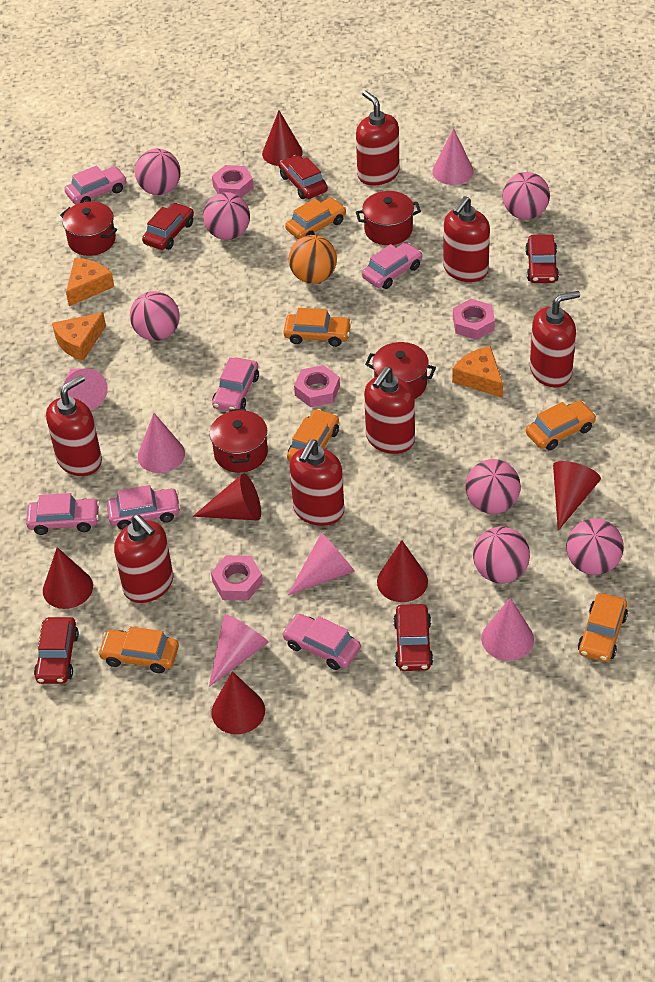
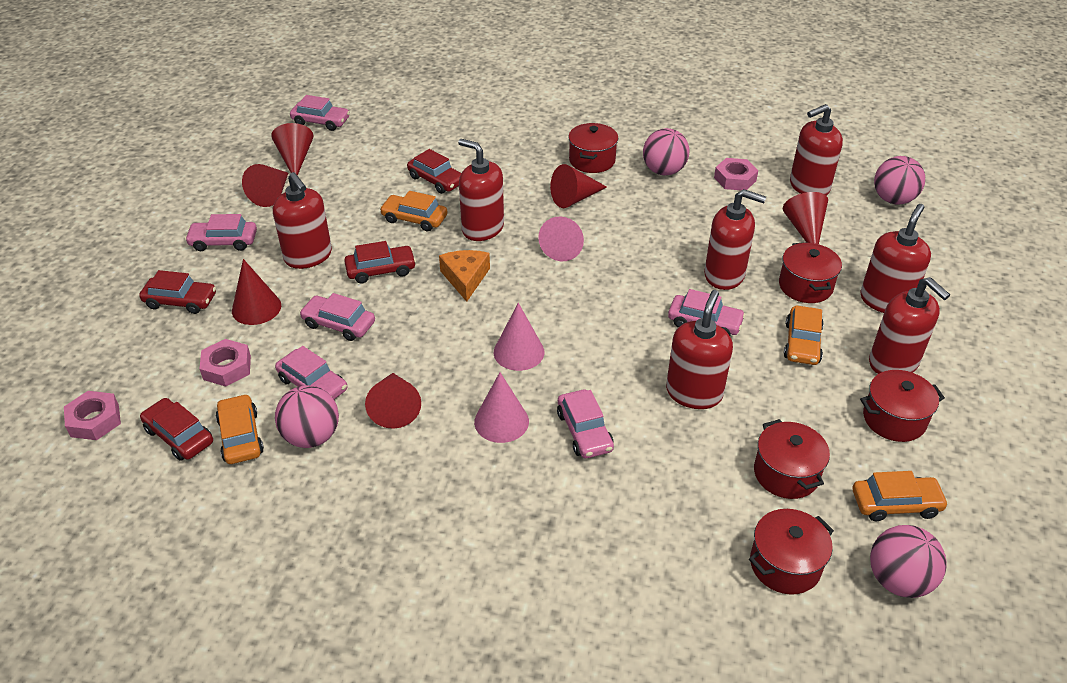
orange ball: [289,235,337,284] = 1 -> none = 0
orange car: [98,626,179,673] [283,308,352,347] [285,198,346,239] [287,409,339,461] [526,401,596,451] [578,593,628,662] = 6 -> [215,394,264,464] [380,191,447,231] [784,305,824,365] [853,471,949,521] = 4
orange cheese: [52,312,106,361] [66,258,114,306] [452,346,503,398] = 3 -> [439,250,490,302] = 1
pink ball: [130,291,180,341] [135,149,181,195] [203,192,250,240] [465,459,521,514] [473,527,530,583] [503,172,550,220] [566,518,624,575] = 7 -> [275,385,339,448] [643,128,690,175] [870,525,946,598] [874,156,925,205] = 4
pink cone: [63,369,108,411] [138,413,185,473] [209,614,269,687] [288,533,355,595] [432,128,474,185] [481,598,534,661] = 6 -> [474,372,529,443] [494,303,544,371] [538,217,584,261] = 3
pink nut: [211,555,263,601] [212,165,254,198] [294,365,340,407] [453,299,495,340] = 4 -> [64,391,121,440] [199,339,251,387] [714,158,758,191] = 3
red car: [34,617,79,684] [142,203,194,250] [279,155,328,199] [393,604,433,671] [525,235,559,283] = 5 -> [139,270,216,314] [140,398,213,461] [344,241,416,283] [407,149,461,194] = 4
red pot: [60,202,117,256] [210,408,268,473] [356,191,421,245] [365,342,436,399] = 4 -> [568,123,618,173] [749,509,834,595] [754,419,830,499] [779,242,842,303] [860,370,945,442] = 5

